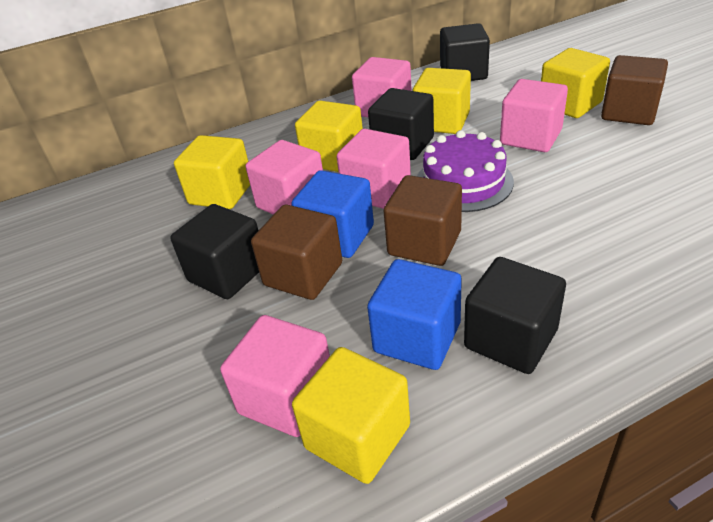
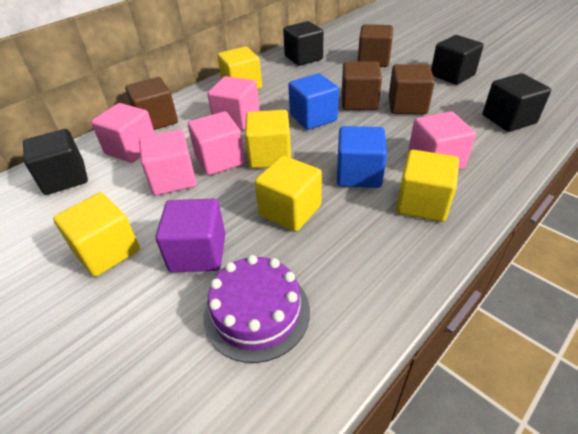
brown cube: [251,205,342,300] [384,175,462,266] [601,55,668,125] = 3 -> [125,77,178,130] [342,61,382,110] [358,24,393,67] [389,64,435,114] = 4
purple cube: none = 0 -> [155,199,226,272] = 1

